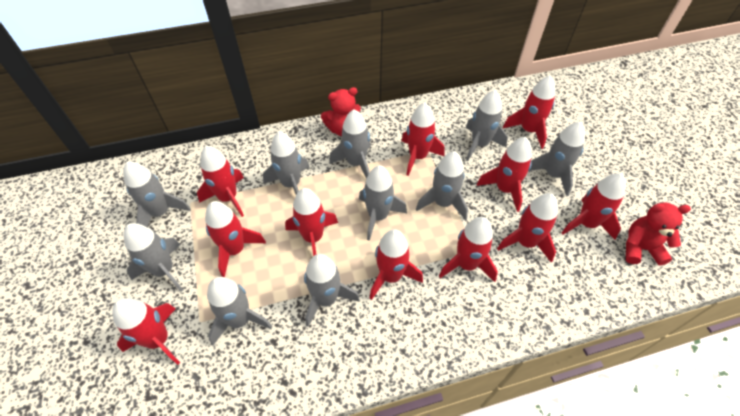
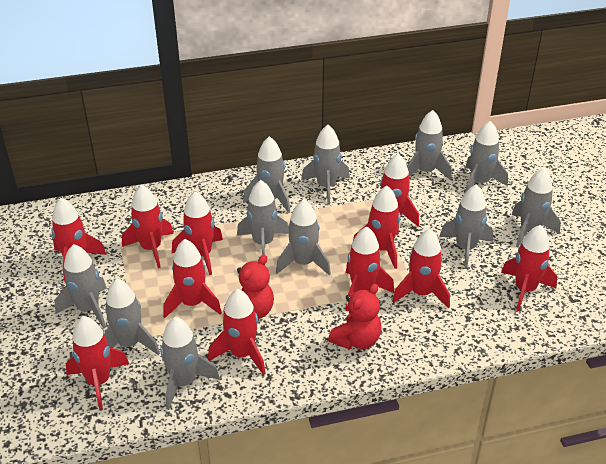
grey rocket: [123,161,191,227] [124,223,183,292] [207,277,273,345] [263,131,310,195] [304,254,360,327] [329,109,371,179] [359,165,407,241] [416,151,468,220] [465,90,508,161] [529,121,585,197] = 10 -> [55,244,107,329] [104,279,160,355] [160,317,220,410] [237,180,289,255] [243,136,290,213] [276,199,331,276] [301,125,350,204] [407,110,452,180] [439,184,493,269] [465,121,508,193] [512,168,561,247] = 11

